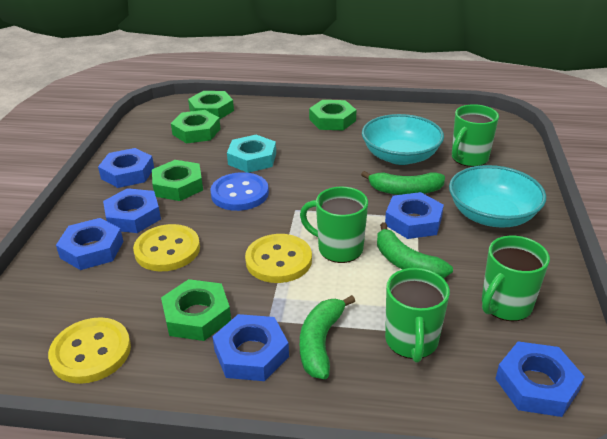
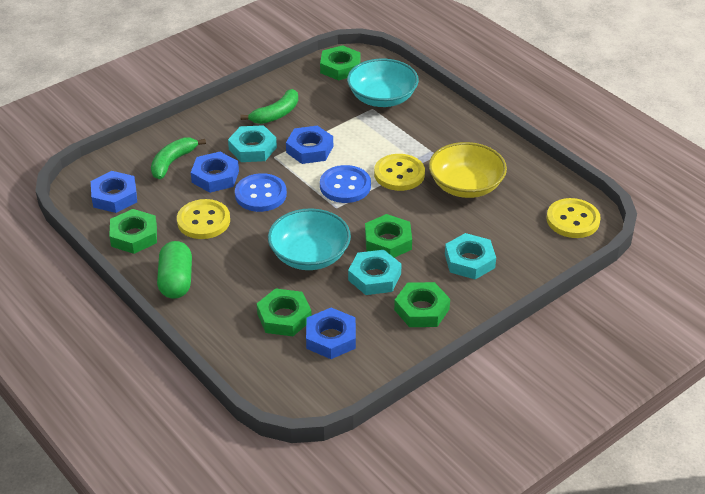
blue button: [210,172,269,211] = 1 -> [235,173,287,212] [320,165,371,203] = 2
blue nut: [56,218,123,270] [98,148,154,188] [103,188,161,233] [212,314,289,381] [385,192,444,239] [495,341,585,417] = 6 -> [91,171,137,213] [191,152,239,193] [286,125,333,164] [306,308,356,359] = 4
green banana: [300,295,355,379] [361,171,445,195] [377,223,453,278] = 3 -> [151,137,206,179] [240,89,298,124] = 2
green capsule: none = 0 -> [157,241,192,299] = 1
green mug: [300,186,368,263] [385,268,450,363] [452,104,499,167] [482,236,550,321] = 4 -> none = 0
turquoise nut: [227,135,276,173] = 1 -> [228,125,277,162] [348,250,402,295] [445,233,496,279] = 3
yellow bowl: none = 0 -> [429,142,507,198] = 1

